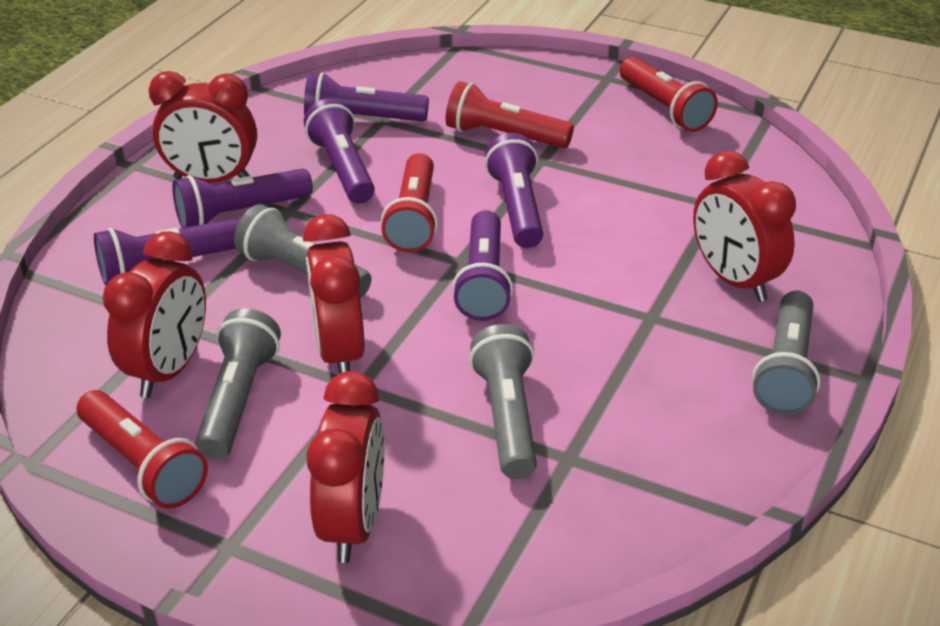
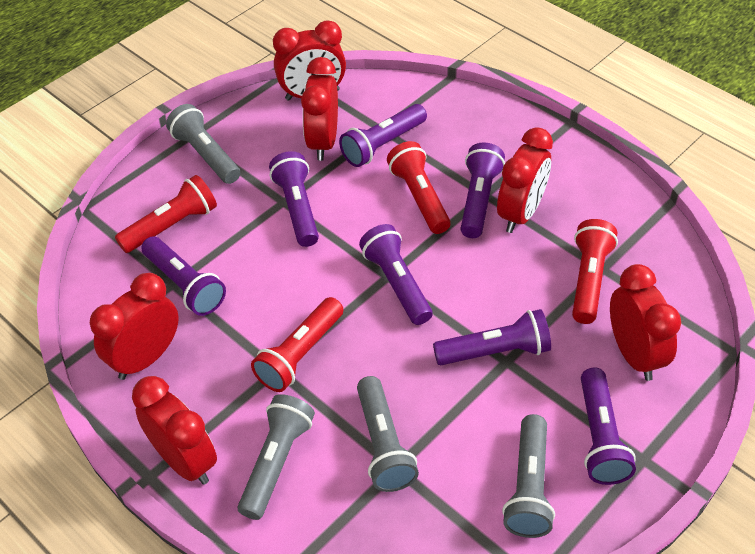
purple flashlight: [94,219,239,286] [172,168,313,228] [304,72,429,122] [304,98,375,204] [452,210,513,321] [485,133,543,248] = 6 -> [141,237,226,316] [269,151,319,247] [339,104,427,167] [359,224,432,325] [433,309,551,365] [460,142,505,238] [581,368,636,485] = 7
red clock: [102,231,206,398] [148,71,257,183] [303,214,365,374] [307,371,385,563] [693,150,796,302] = 5 -> [90,273,179,380] [132,376,217,485] [273,20,346,101] [301,57,338,161] [497,127,553,233] [610,264,681,381] = 6

